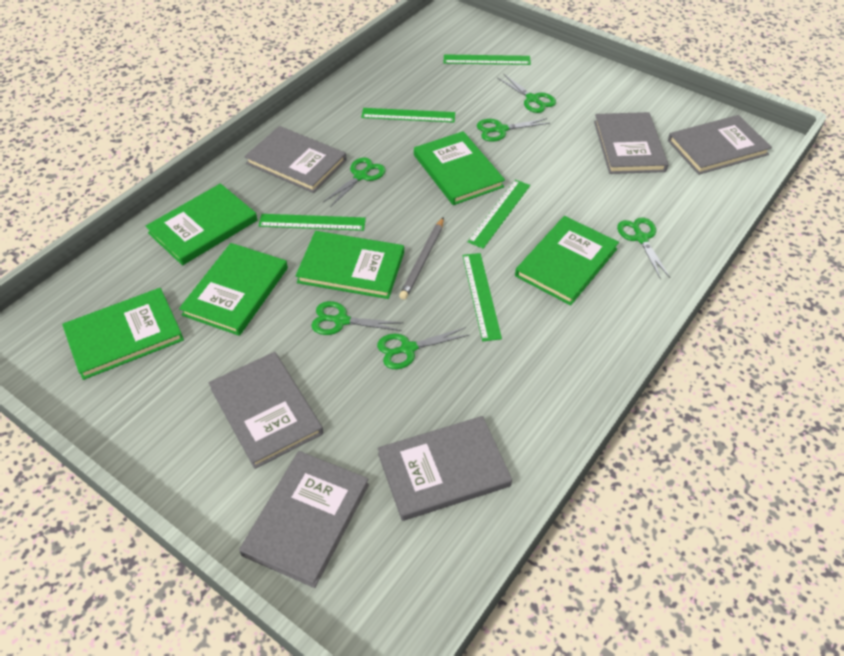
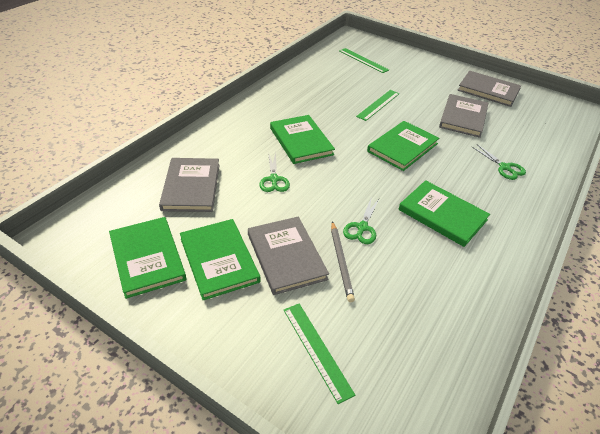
green book: [62,288,184,380] [145,183,258,265] [179,243,288,336] [296,231,404,299] [414,131,505,205] [515,216,619,305] = 6 -> [109,217,186,299] [180,219,260,300] [270,115,335,164] [367,121,439,171] [398,180,490,247] = 5
green ruler: [258,214,366,231] [361,108,455,123] [444,54,531,65] [463,253,502,341] [468,180,530,249] = 5 -> [284,303,355,404] [339,48,389,73] [356,90,400,121] = 3
green scissors: [311,301,403,335] [323,157,386,207] [377,327,469,369] [477,118,550,142] [498,74,556,113] [617,217,670,279] = 6 -> [259,152,290,192] [343,196,379,244] [472,144,526,180] = 3
grey book: [209,352,323,469] [239,451,369,588] [244,126,347,193] [378,416,512,521] [594,112,668,174] [668,115,772,175] = 6 -> [159,158,220,212] [248,217,329,295] [439,94,488,138] [458,71,521,107] = 4

